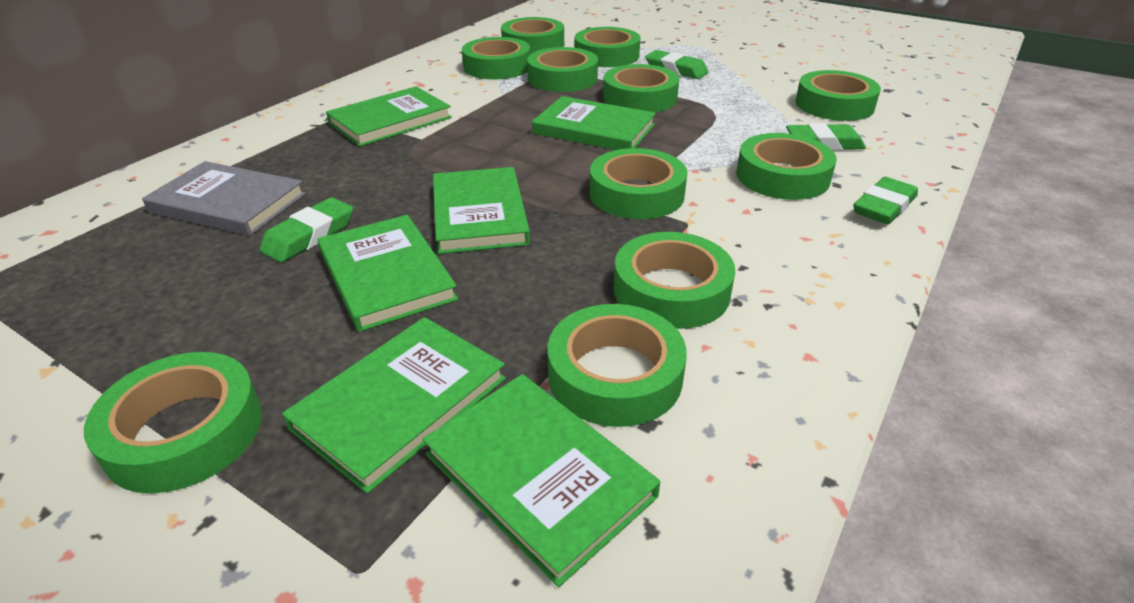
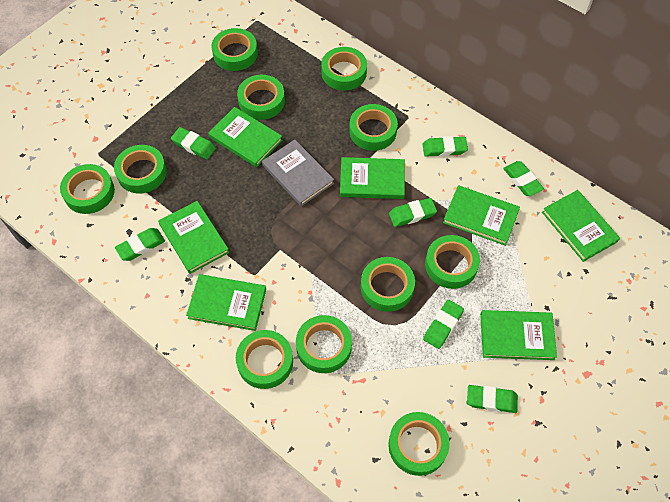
green book: [282,317,506,494] [318,215,458,332] [326,86,452,147] [422,374,660,587] [433,167,530,254] [532,96,656,150] = 6 -> [158,201,229,274] [186,274,266,331] [208,107,283,167] [340,157,405,199] [443,185,520,246] [480,310,557,360] [542,190,620,262] = 7
green eraser: [259,197,353,263] [645,50,708,79] [786,123,866,151] [853,177,918,224] = 4 -> [115,228,165,261] [171,127,216,159] [389,198,437,227] [423,136,468,157] [423,300,464,349] [467,385,518,413] [503,161,544,196] = 7

